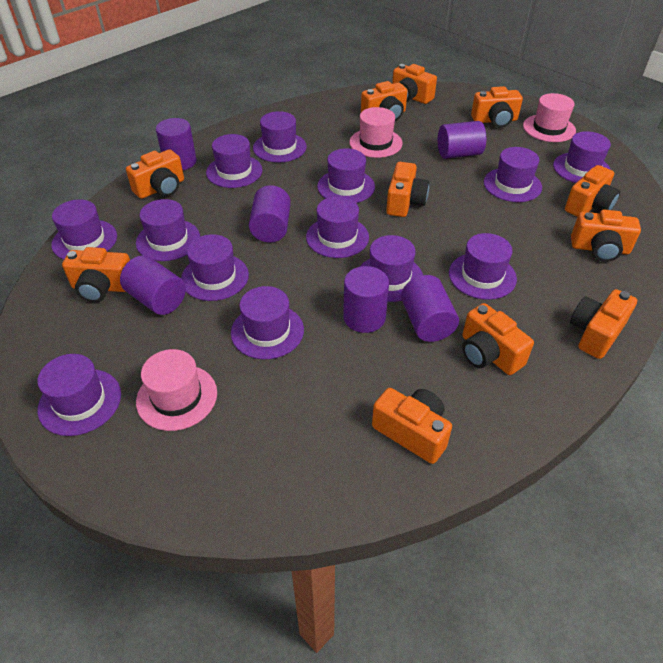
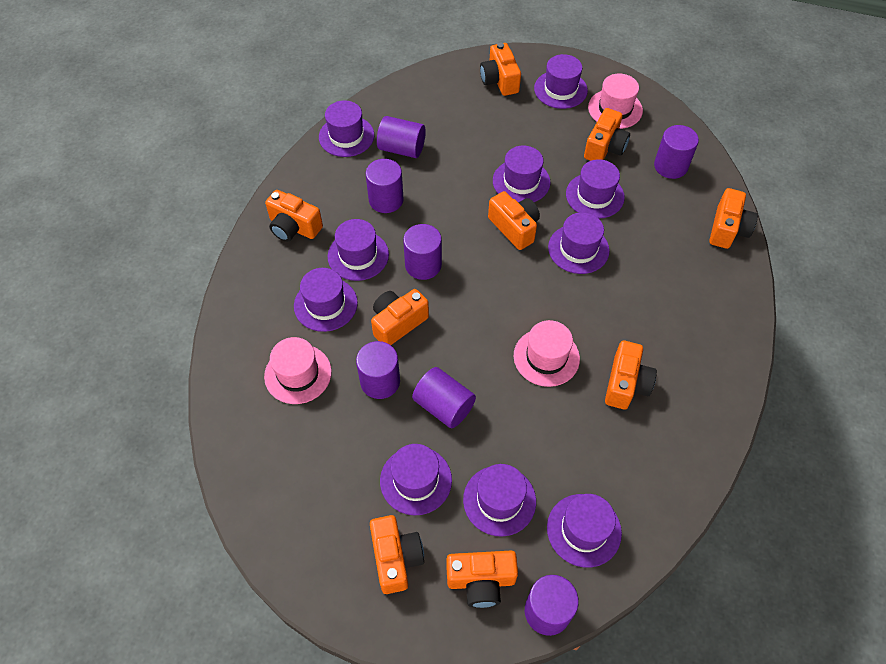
orange camera: [62,247,130,302] [126,149,184,199] [361,81,407,121] [372,388,452,464] [386,162,429,217] [392,64,437,104] [462,303,534,375] [471,86,523,128] [565,165,620,217] [570,289,637,359] [571,210,641,262] = 11 -> [265,190,323,242] [370,515,424,594] [371,289,429,345] [446,551,518,608] [480,43,521,96] [488,191,540,250] [584,108,630,161] [605,341,657,410] [709,188,758,249] = 9
purple cylinder: [120,256,186,315] [156,118,196,170] [249,185,291,242] [343,266,389,333] [401,275,459,342] [438,121,486,159] = 6 -> [356,341,400,399] [366,159,404,213] [377,116,426,158] [403,224,442,280] [412,367,476,428] [525,575,579,636] [654,125,699,179] = 7
purple hat: [37,354,121,436] [52,199,117,260] [136,199,200,261] [181,234,249,301] [206,134,263,188] [231,286,304,359] [253,111,307,163] [306,196,369,258] [317,148,375,203] [360,235,423,302] [449,233,517,300] [484,147,542,202] [553,131,611,183] = 13 -> [294,268,358,332] [319,100,374,157] [328,219,389,281] [380,444,452,516] [463,464,536,537] [493,146,551,202] [534,54,588,109] [547,494,622,568] [548,212,610,274] [566,159,625,219] = 10

